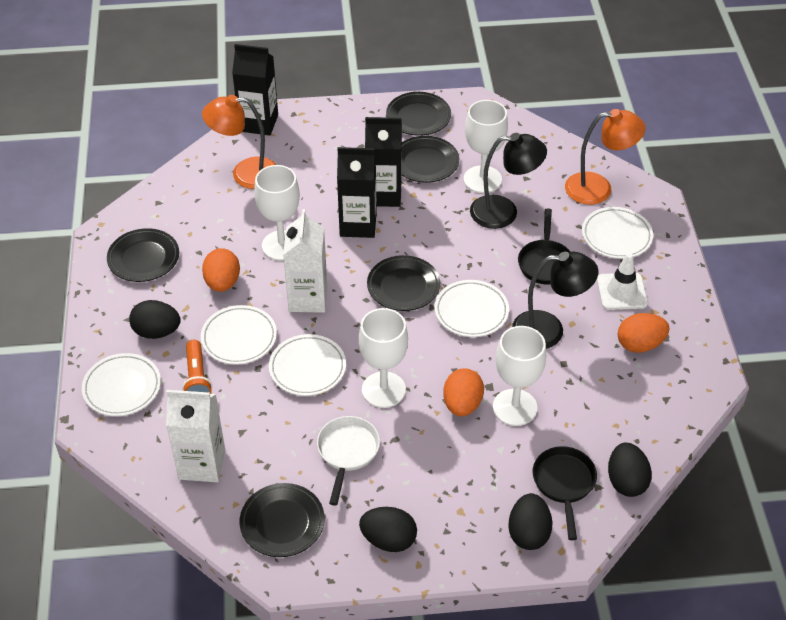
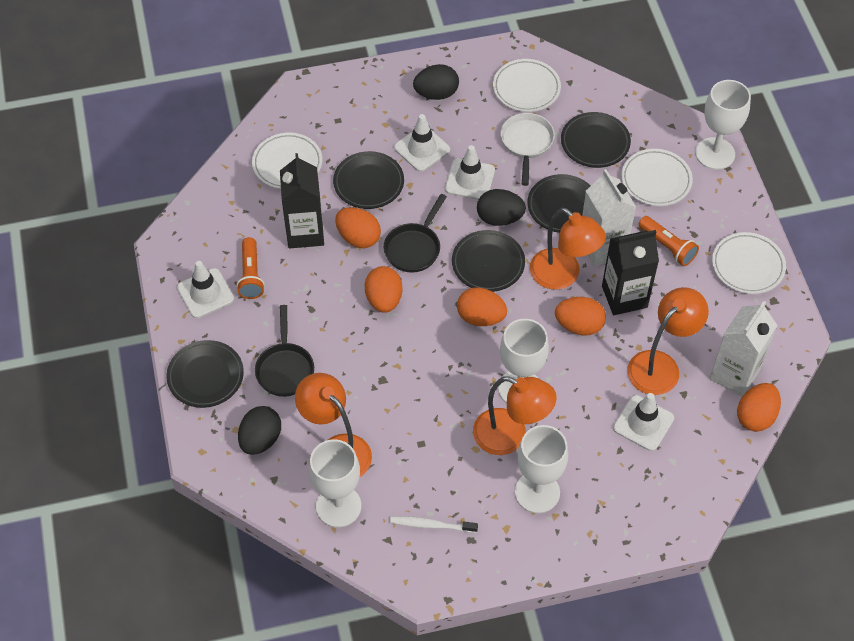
black carton: [232,44,278,136] [337,147,377,238] [365,117,402,207] = 3 -> [280,153,324,249] [602,230,659,315] = 2
black egg: [129,300,181,339] [359,507,417,552] [508,493,552,550] [608,443,652,497] = 4 -> [238,406,281,455] [413,64,459,100] [477,189,526,226] = 3
black lamp: [470,133,547,229] [512,252,598,349] = 2 -> none = 0
orange egg: [202,248,240,292] [443,368,484,416] [618,313,669,353] = 3 -> [335,207,381,248] [364,266,402,313] [457,288,507,326] [555,297,606,335] [737,383,781,432] = 5
orange flashlight: [182,340,212,394] = 1 -> [236,237,265,299] [638,216,699,266] = 2
orange lamp: [202,95,276,189] [565,109,646,205] = 2 -> [295,373,372,478] [473,377,557,455] [530,208,606,290] [627,287,709,395] = 4
white plate: [82,353,161,416] [201,305,277,365] [269,334,346,396] [435,280,509,337] [582,207,653,259] = 5 -> [252,133,322,189] [493,59,561,112] [621,149,693,206] [712,232,786,294] = 4
white toothbrush: none = 0 -> [390,516,478,533] = 1
white traffic cone: [597,253,648,310] = 1 -> [177,261,234,318] [394,114,450,172] [445,145,495,200] [613,393,674,451] = 4

